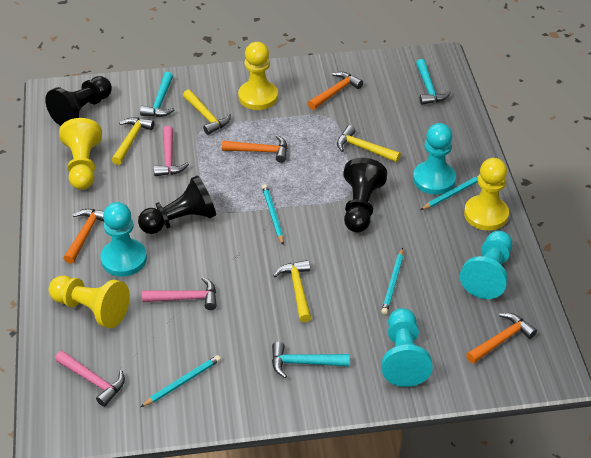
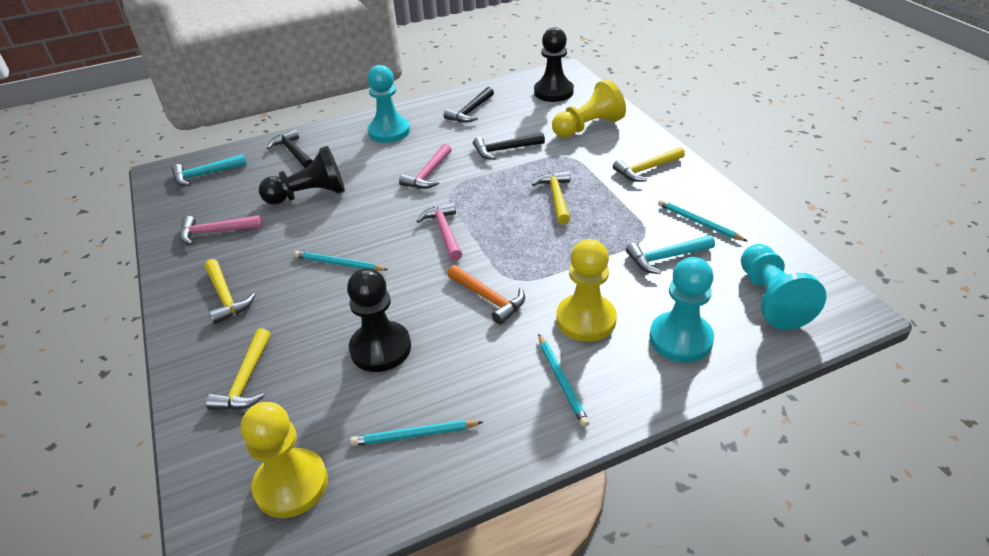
black hammer: none = 0 -> [267,129,313,168] [443,87,494,123] [473,133,545,160] = 3
orange hammer: [63,209,104,264] [222,135,287,163] [308,72,363,110] [466,313,537,364] = 4 -> [447,265,525,325] = 1
turquoise hammer: [140,72,175,117] [272,342,350,378] [416,59,451,105] = 3 -> [172,154,247,186] [626,235,715,274] = 2
turquoise pawn: [100,202,147,276] [381,308,433,387] [413,123,456,195] [460,231,512,299] = 4 -> [367,65,410,143] [650,257,714,363] [741,244,826,330] = 3
yellow pawn: [49,276,130,328] [59,118,102,190] [238,42,278,110] [464,158,509,231] = 4 -> [241,402,328,518] [552,79,626,138] [556,239,617,342] = 3

